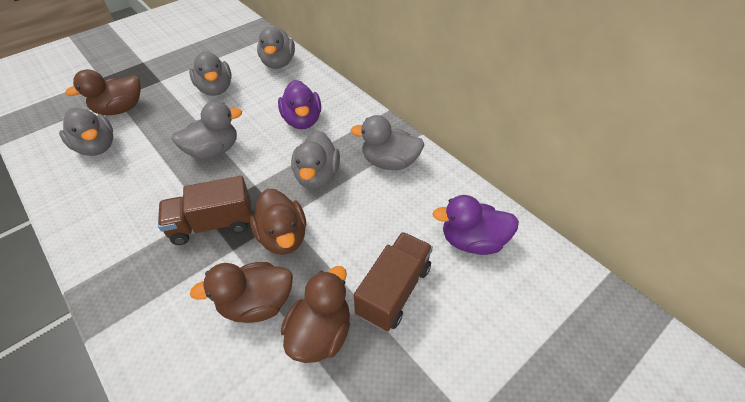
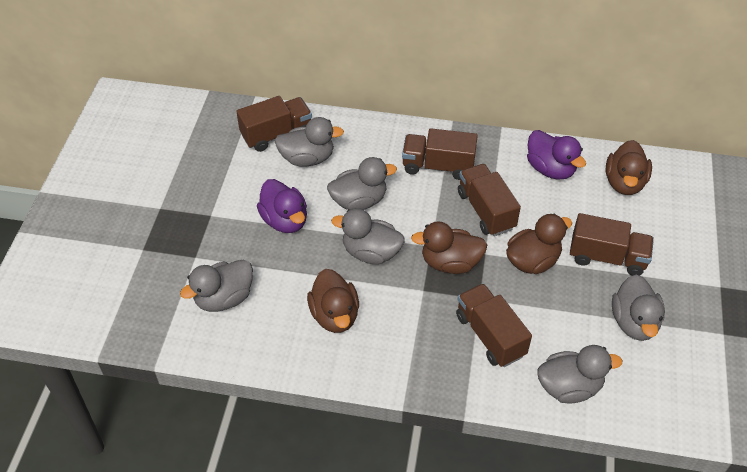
brown truck: [158,176,252,245] [354,232,433,331] = 2 -> [236,96,312,152] [402,128,478,180] [456,283,532,367] [458,164,521,236] [570,213,654,276] = 5

